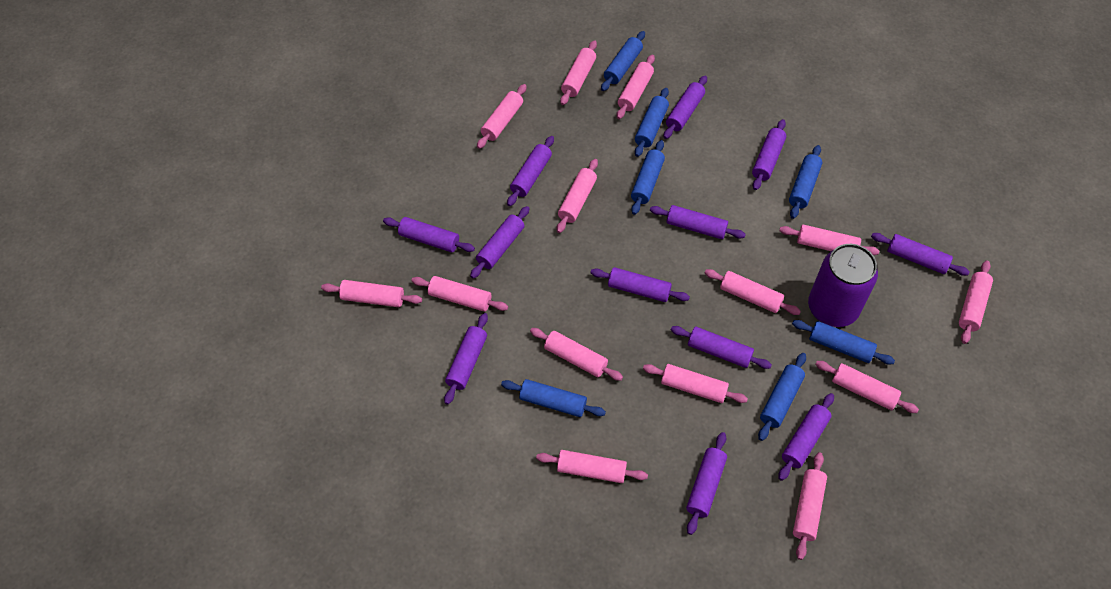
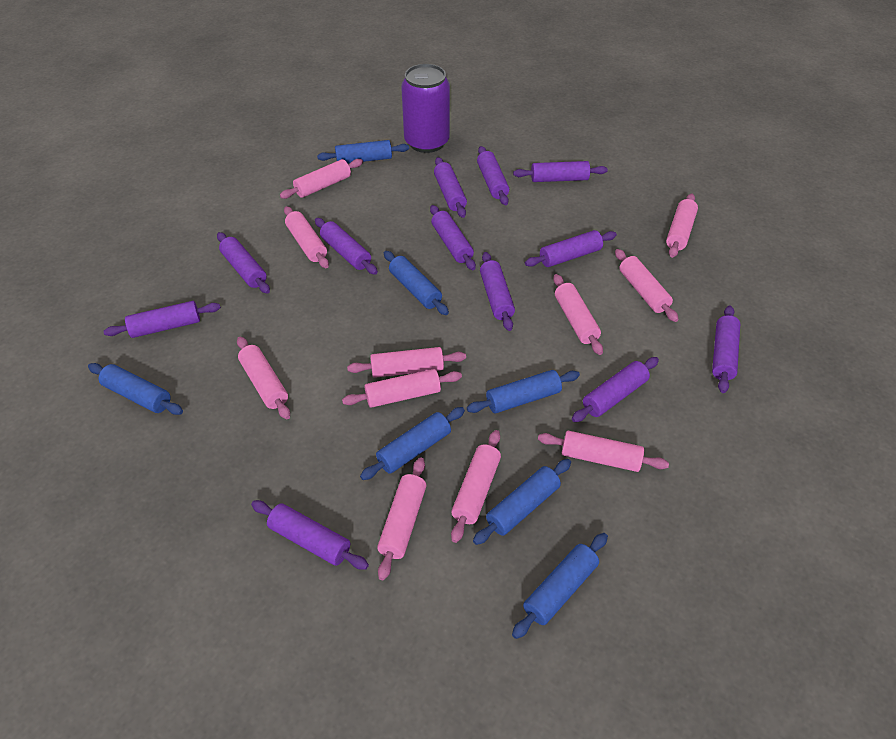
pink rolling pin: [321,280,422,307] [411,276,508,312] [477,84,527,149] [530,328,623,381] [536,450,648,483] [557,159,598,233] [560,40,597,105] [616,55,655,119] [643,364,748,403] [704,269,801,315] [779,224,879,255] [793,452,827,560] [815,361,919,413] [959,261,993,344] = 14 -> [237,337,290,419] [280,159,363,199] [284,206,329,268] [342,369,462,408] [347,347,466,378] [377,458,426,580] [451,430,501,543] [538,431,669,472] [553,274,603,355] [615,249,679,322] [666,194,698,258] = 11

